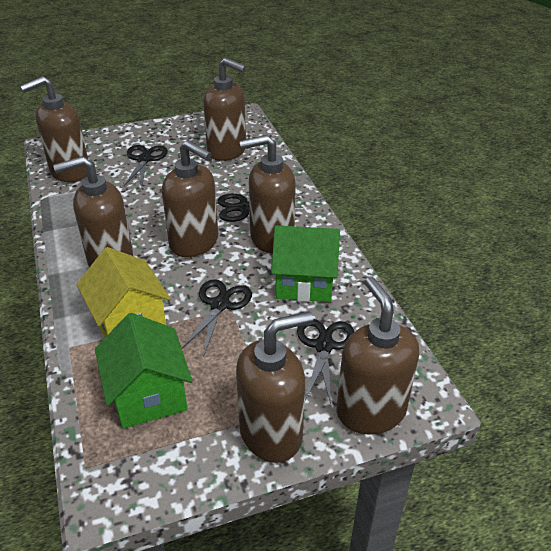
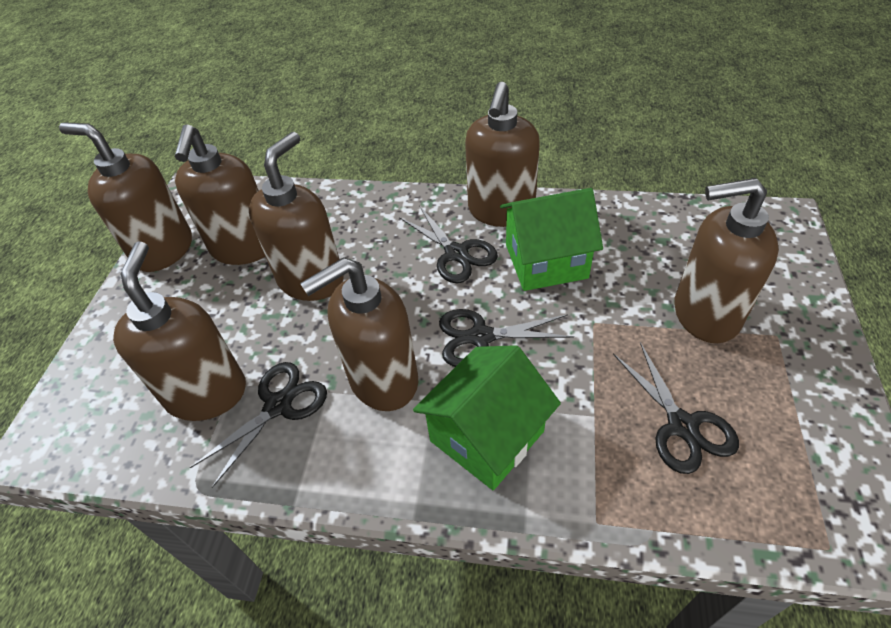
yellow house: [76,247,171,337] = 1 -> none = 0

